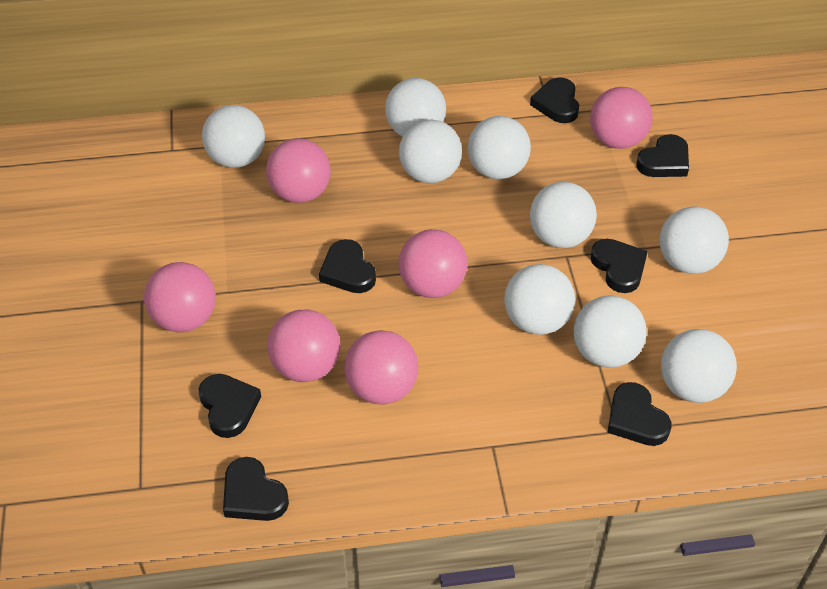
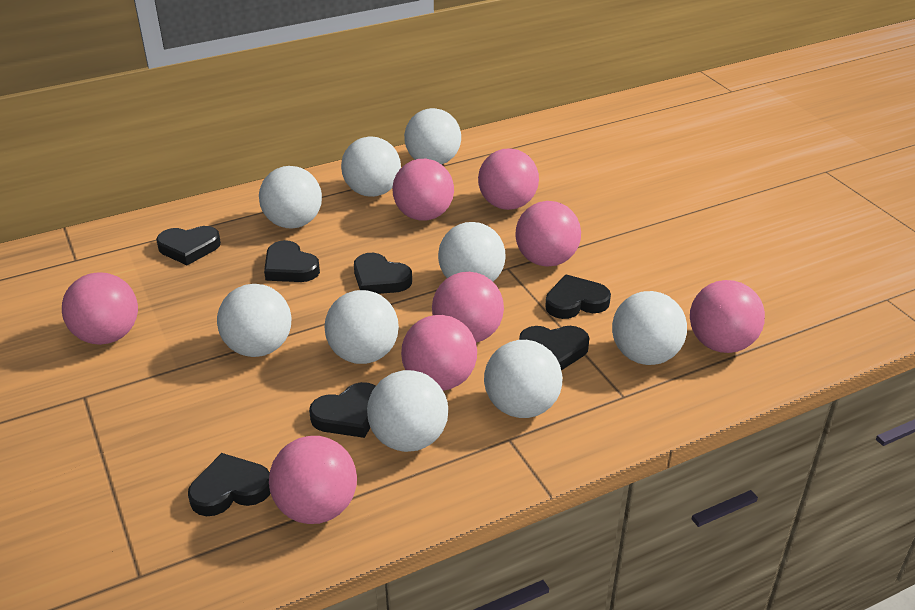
pink ball: [144,262,216,332] [266,138,331,203] [267,310,340,382] [344,330,418,404] [399,229,467,298] [590,87,652,149] = 6 -> [62,272,138,345] [269,436,357,524] [392,159,454,221] [401,315,477,391] [432,272,504,343] [478,148,539,210] [515,201,581,267] [690,280,765,353] = 8

